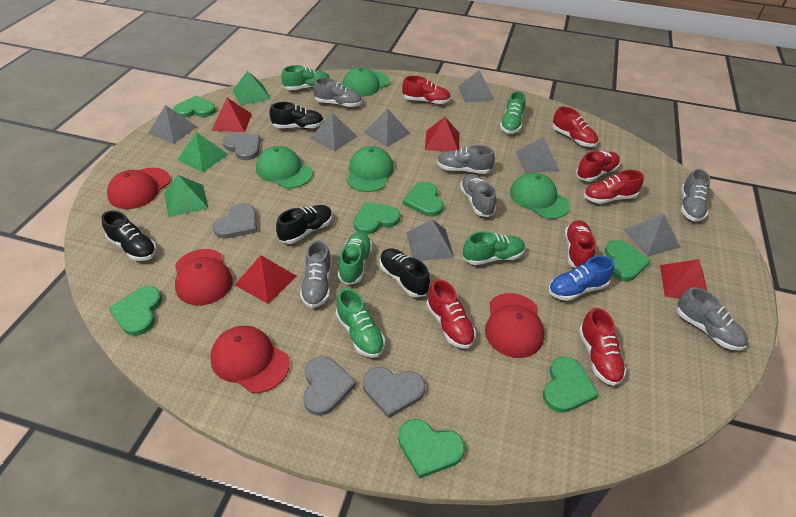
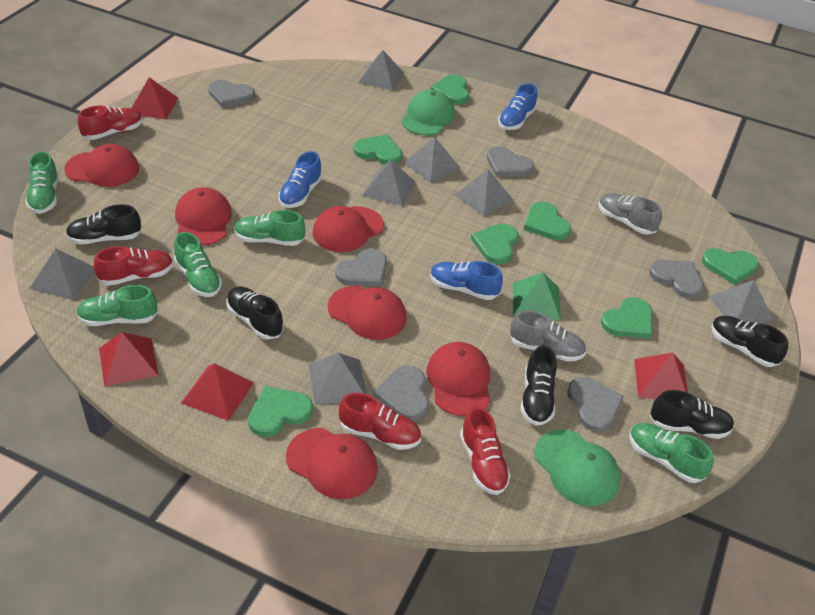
black shoe: [101,210,157,261] [269,102,324,129] [276,205,333,244] [380,248,430,297] = 4 -> [66,204,142,245] [226,287,284,340] [521,346,557,426] [650,390,734,439] [711,316,788,367] = 5
blue shoe: [548,256,614,301] = 1 -> [278,151,322,208] [430,261,503,300] [498,83,537,130] = 3
green cap: [256,146,313,189] [342,67,390,97] [347,146,394,192] [510,172,570,219] = 4 -> [401,90,455,135] [534,429,620,507] = 2
green pyramid: [164,175,209,217] [177,132,229,172] [233,70,271,106] = 3 -> [513,272,561,320] = 1
grey heart: [213,203,257,239] [223,134,261,160] [303,356,356,416] [363,367,425,418] = 4 -> [208,80,255,108] [335,249,387,287] [374,365,429,421] [487,146,534,177] [567,377,624,432] [649,260,703,299] = 6
grey shoe: [300,240,332,308] [313,78,362,107] [437,145,495,174] [460,174,496,217] [677,287,748,351] [681,169,710,221] = 6 -> [510,310,586,362] [599,193,662,235] = 2
red cap: [107,168,171,209] [175,249,233,305] [210,326,290,393] [485,293,544,358] = 4 -> [64,144,139,187] [175,187,232,246] [286,428,378,499] [313,206,384,252] [328,286,407,340] [426,342,490,416] = 6
red shoe: [402,76,451,104] [426,279,476,348] [552,106,598,147] [565,220,596,268] [576,151,620,182] [579,308,626,386] [584,170,644,204] = 7 -> [78,105,143,140] [94,246,174,286] [339,393,421,450] [460,407,511,495] = 4

